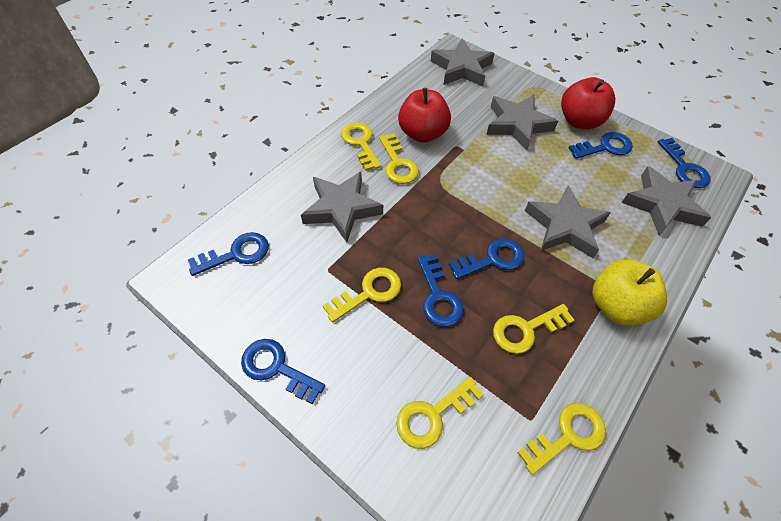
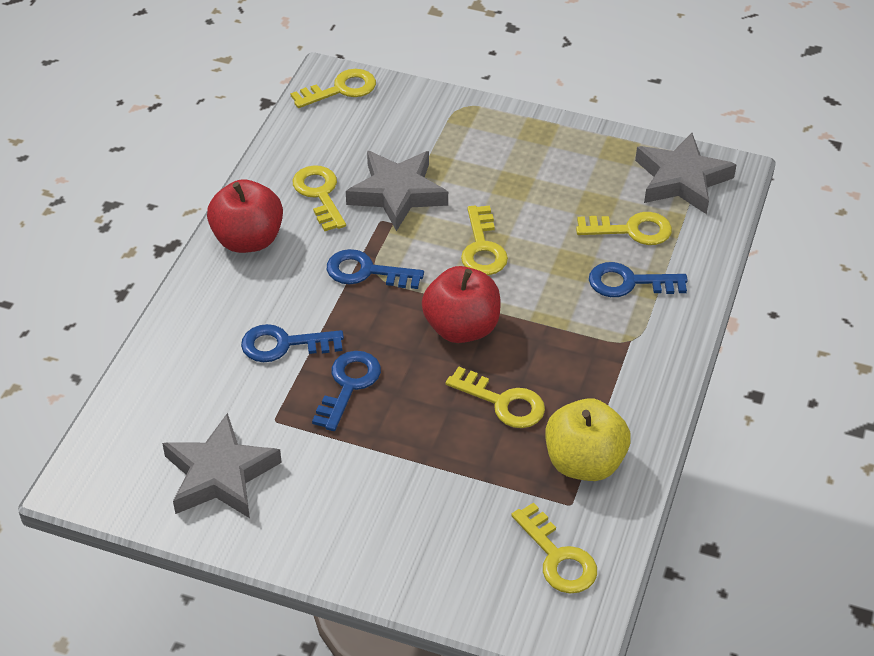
blue key: [188,232,269,276] [241,339,325,404] [418,254,463,327] [449,238,525,279] [569,132,633,159] [658,138,710,188] = 6 -> [241,324,344,362] [312,351,381,431] [327,249,424,289] [589,262,688,297] = 4
grey star: [301,172,383,243] [431,39,495,86] [486,95,558,151] [525,186,611,258] [621,166,711,235] = 5 -> [162,413,282,518] [346,151,448,231] [635,133,737,214] = 3

